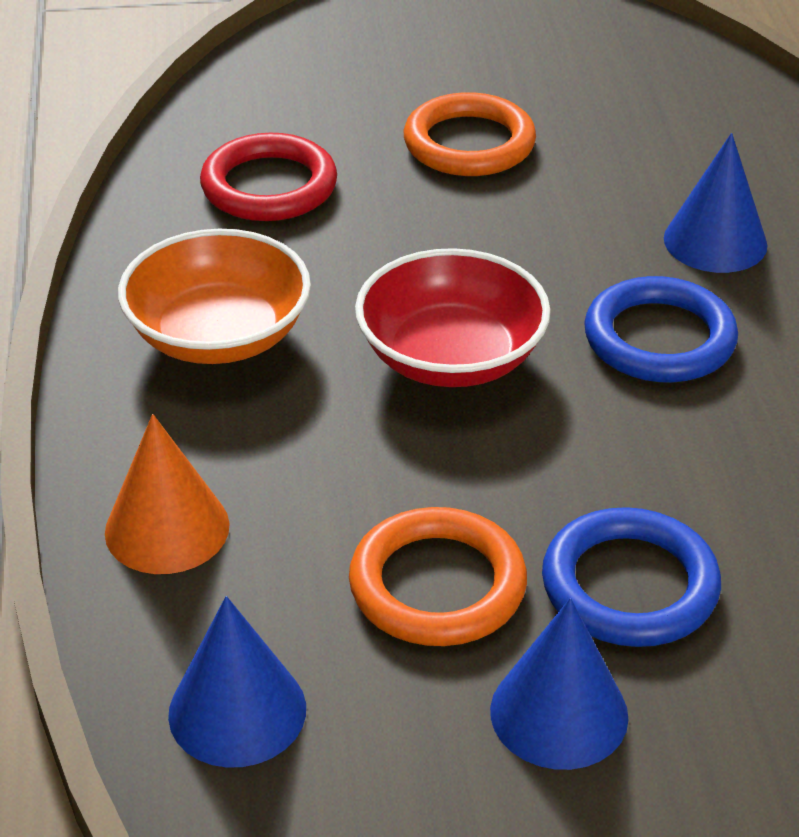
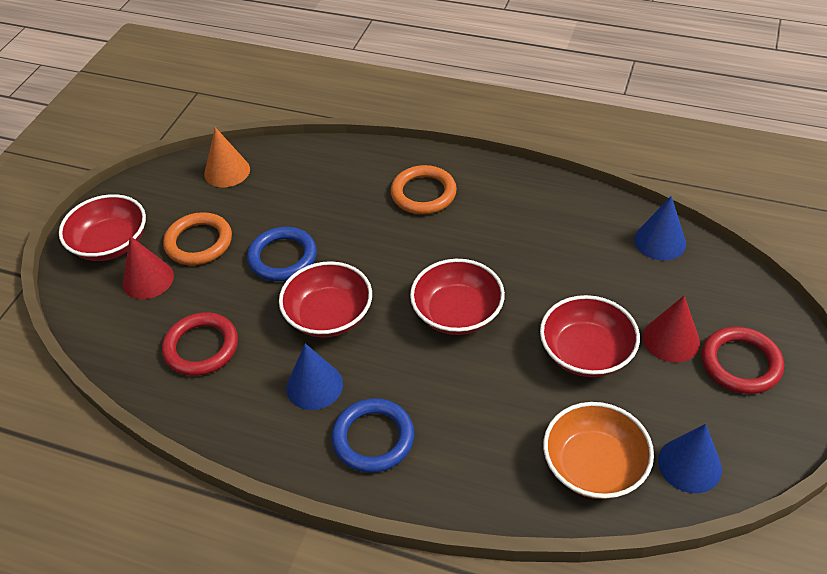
red bowl: [355,248,551,387] = 1 -> [59,194,146,261] [279,261,372,338] [410,259,505,335] [540,295,640,377] = 4
red cone: none = 0 -> [122,236,174,299] [643,296,700,363] = 2
red ring: [200,133,337,221] = 1 -> [162,312,238,376] [701,327,784,394] = 2

